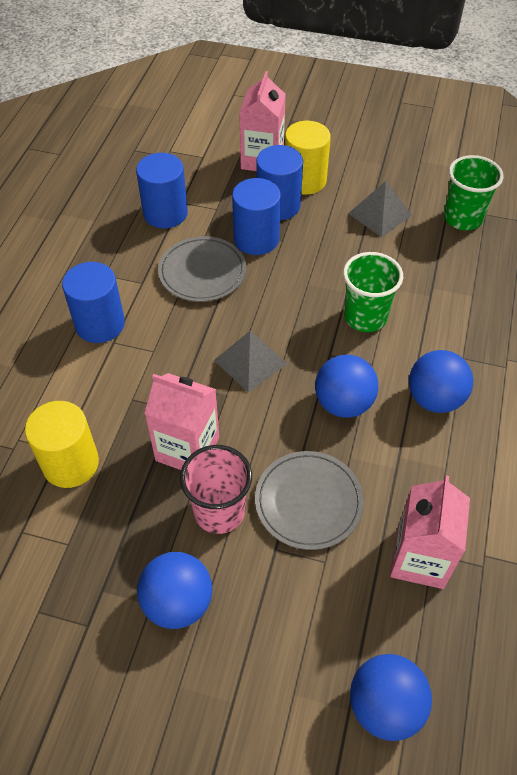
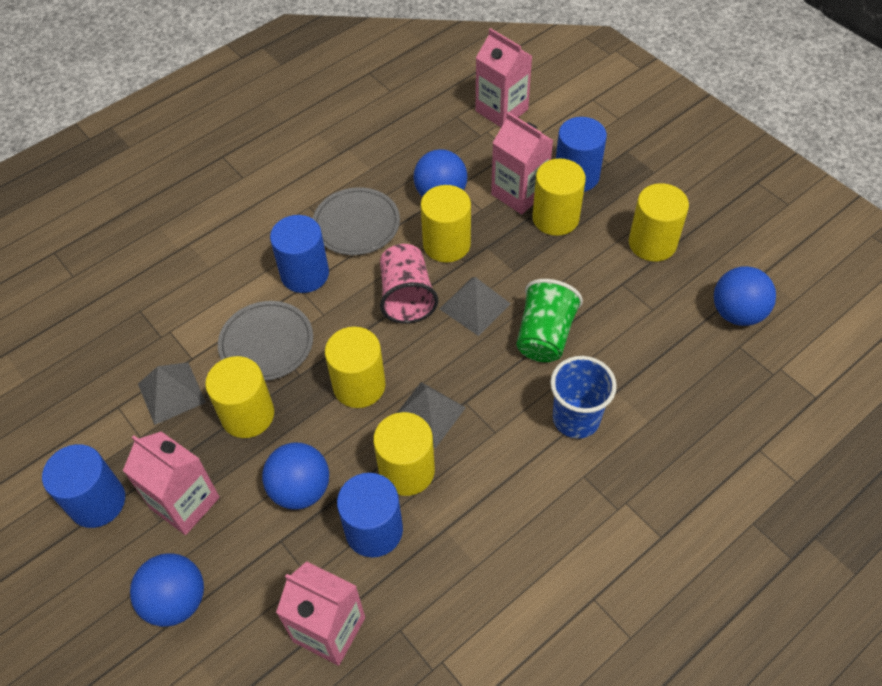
blue cup: none = 0 -> [550,356,617,439] = 1
green cup: [343,252,403,332] [444,155,504,230] = 2 -> [516,279,583,362] = 1
grey pyramid: [214,331,287,392] [348,181,412,237] = 2 -> [138,362,206,425] [397,382,466,449] [440,277,511,336] = 3
pink carton: [144,373,219,470] [239,71,286,171] [390,476,470,589] = 3 -> [123,432,220,535] [276,561,365,666] [476,28,532,127] [491,112,553,215] = 4
yellow cylinder: [25,401,99,488] [285,121,331,195] = 2 -> [205,356,274,438] [325,327,386,408] [373,412,435,496] [421,185,471,263] [532,159,586,236] [629,183,689,261] = 6

